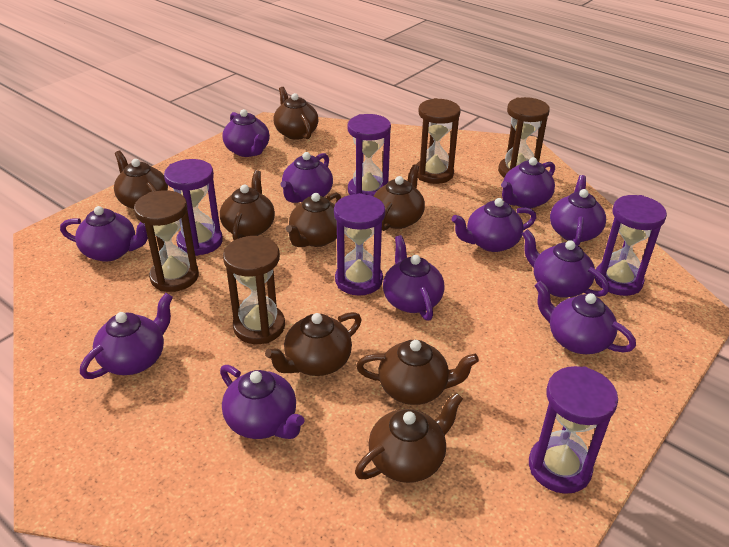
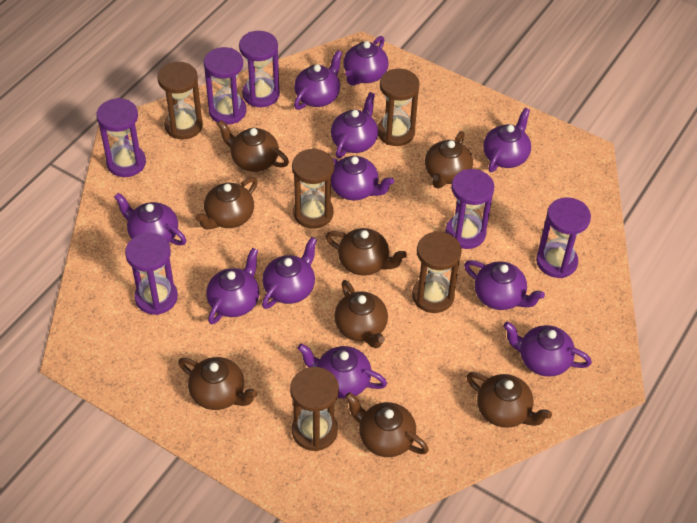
brown hourglass: [134,190,199,292] [223,236,285,344] [416,98,461,184] [498,97,550,177] = 4 -> [157,62,203,140] [290,367,339,451] [292,148,334,229] [378,69,420,146] [412,231,462,313] = 5
purple hourglass: [164,159,223,256] [334,193,385,296] [348,114,391,196] [529,366,618,494] [595,195,667,296] = 5 -> [96,98,146,177] [125,233,178,315] [204,47,246,125] [239,31,280,107] [445,169,494,249] [536,197,591,278] = 6

